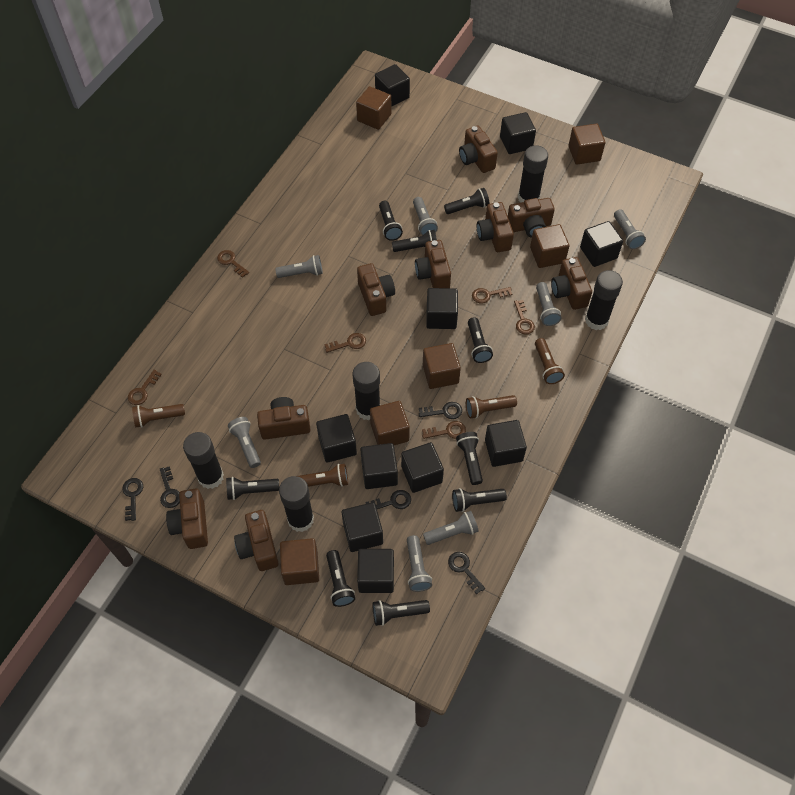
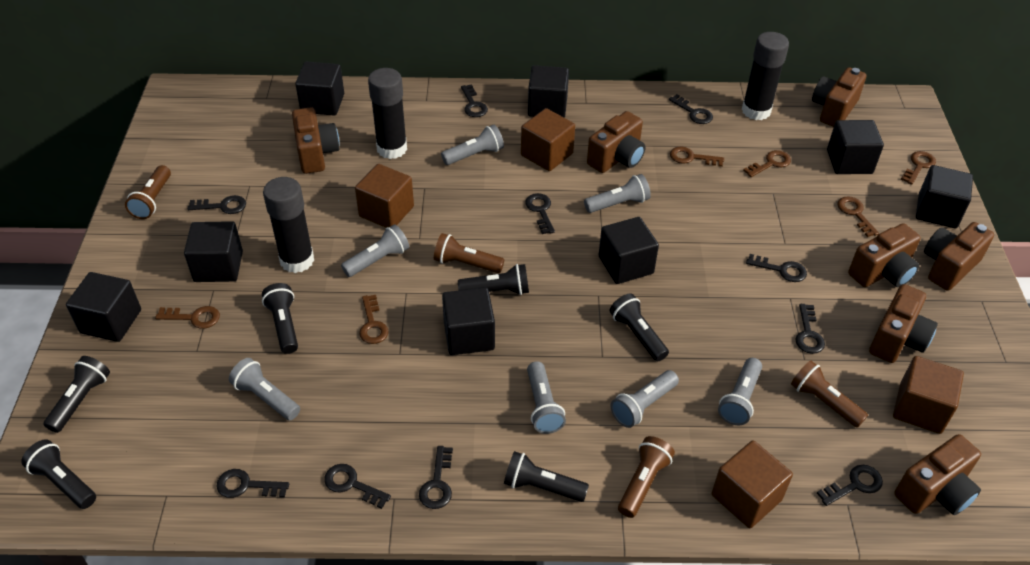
black cube: [316,414,357,463] [342,502,383,552] [357,549,394,593] [360,443,398,489] [375,64,410,107] [401,442,444,493] [426,288,458,329] [485,420,527,467] [500,112,536,154] [580,221,623,267] = 10 -> [66,272,141,342] [184,221,243,282] [295,62,344,116] [442,288,495,355] [528,65,569,118] [599,217,659,284] [827,120,884,174] [916,165,973,228] = 8
black flashlight: [226,477,279,500] [326,550,355,607] [373,600,430,626] [379,201,403,241] [392,230,437,252] [444,188,489,214] [452,488,507,512] [456,432,483,485] [468,317,493,363] = 9 -> [21,439,96,509] [43,356,110,433] [262,283,298,354] [458,264,529,295] [504,451,589,502] [610,293,669,361] = 6
black glue stick: [183,432,224,489] [279,476,314,532] [353,362,381,420] [518,145,548,203] [585,270,623,330] = 5 -> [263,177,314,273] [368,68,407,159] [742,32,789,120] = 3
black key: [122,478,143,521] [160,466,180,508] [365,490,411,509] [419,402,462,419] [448,552,485,594] = 5 -> [188,195,246,214] [217,469,289,498] [324,464,391,509] [419,446,453,509] [461,84,488,117] [525,193,555,234] [669,94,713,124] [746,254,807,282] [795,304,825,354] [817,465,883,506] = 10
brown camera: [166,488,208,549] [234,510,279,571] [257,397,311,440] [357,263,395,316] [415,240,451,288] [459,126,498,173] [477,202,514,252] [508,198,555,237] [551,257,592,310] = 9 -> [292,107,340,174] [587,111,645,173] [812,67,866,127] [848,223,921,287] [869,284,938,363] [894,434,981,515] [924,222,994,291] = 7
brown cube: [280,538,319,585] [356,86,391,130] [370,401,410,445] [423,343,461,389] [530,224,569,268] [568,124,605,165] = 6 -> [355,164,414,228] [521,108,575,171] [712,440,793,528] [893,356,964,434] = 4

